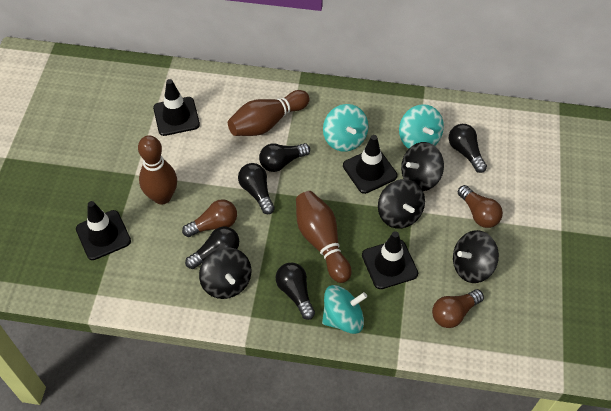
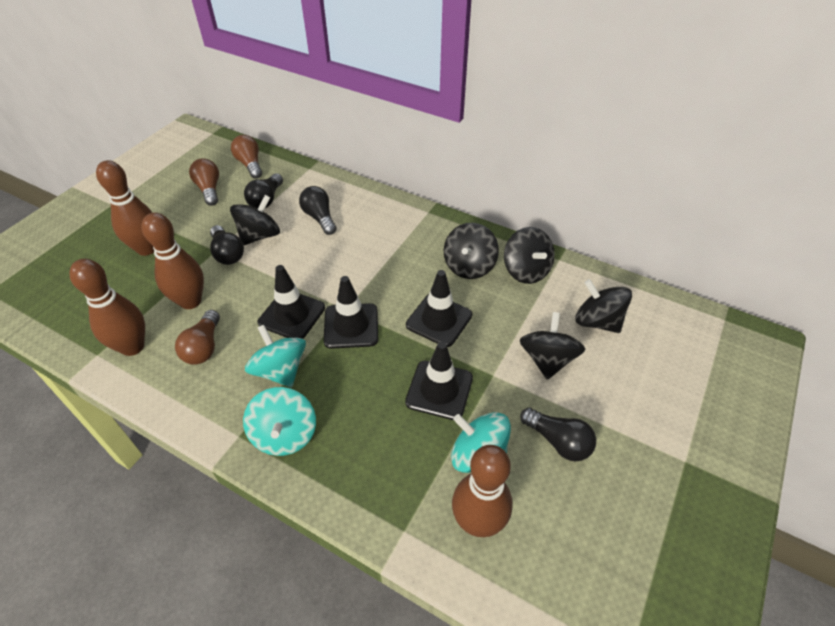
black light bulb: [185,227,239,269] [238,163,275,214] [259,143,310,172] [276,262,315,320] [449,124,487,173] = 5 -> [210,225,244,265] [244,173,283,209] [299,186,337,235] [520,407,596,461] = 4
black spinning top: [199,247,251,299] [378,179,425,229] [401,142,444,191] [453,230,499,283] = 4 -> [230,195,280,245] [444,223,499,279] [504,227,555,284] [520,312,585,380] [575,279,632,333] = 5
brown bowling pin: [138,135,177,205] [228,90,309,136] [296,191,351,283] = 3 -> [69,259,145,356] [96,160,154,256] [141,213,204,309] [452,445,513,537] = 4

